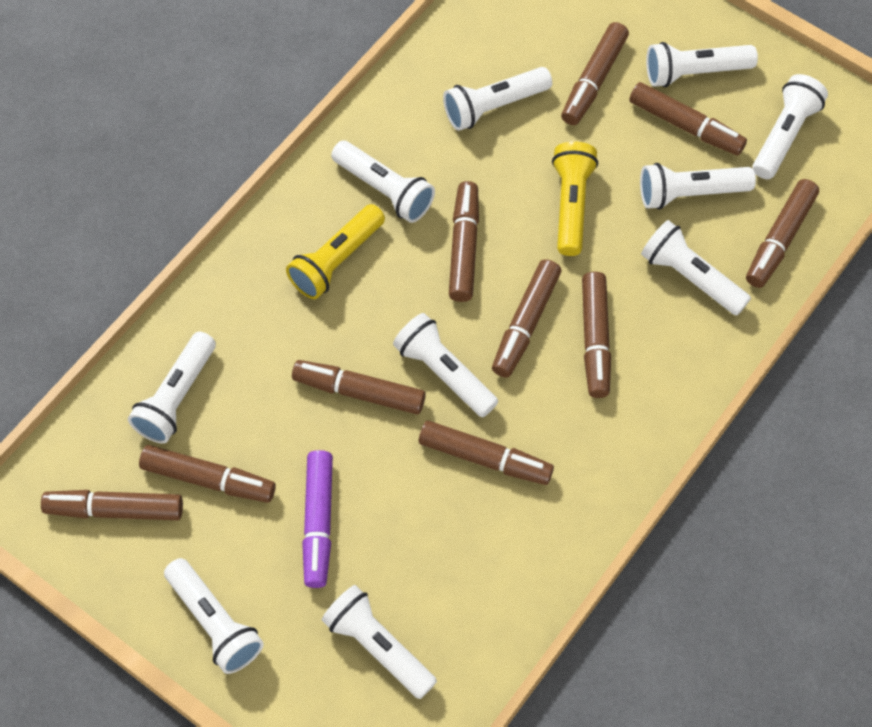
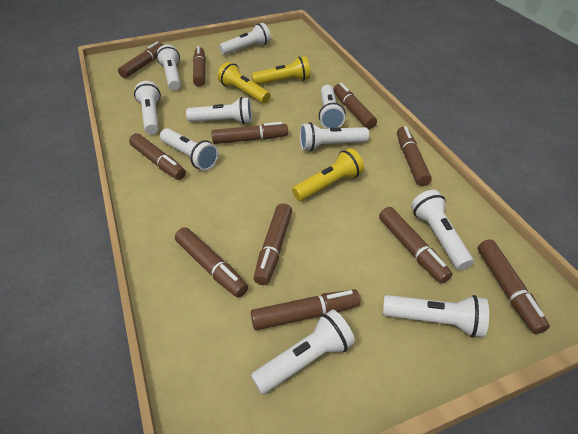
brown marker: [41,490,183,520] [139,445,276,503] [292,360,426,414] [419,421,554,485] [449,181,479,302] [492,259,561,378] [561,22,629,125] [582,272,611,398] [629,82,747,156] [746,179,819,288] = 10 -> [118,41,163,78] [129,133,186,180] [175,227,248,298] [193,46,206,87] [211,122,288,144] [251,289,361,330] [254,203,292,285] [334,83,377,129] [379,207,452,284] [397,126,432,186] [477,239,550,334] = 11
purple marker: [302,450,333,588] = 1 -> none = 0
yellow flashlight: [286,204,385,299] [552,141,598,256] = 2 -> [218,62,270,104] [252,56,310,85] [292,148,364,201] = 3

